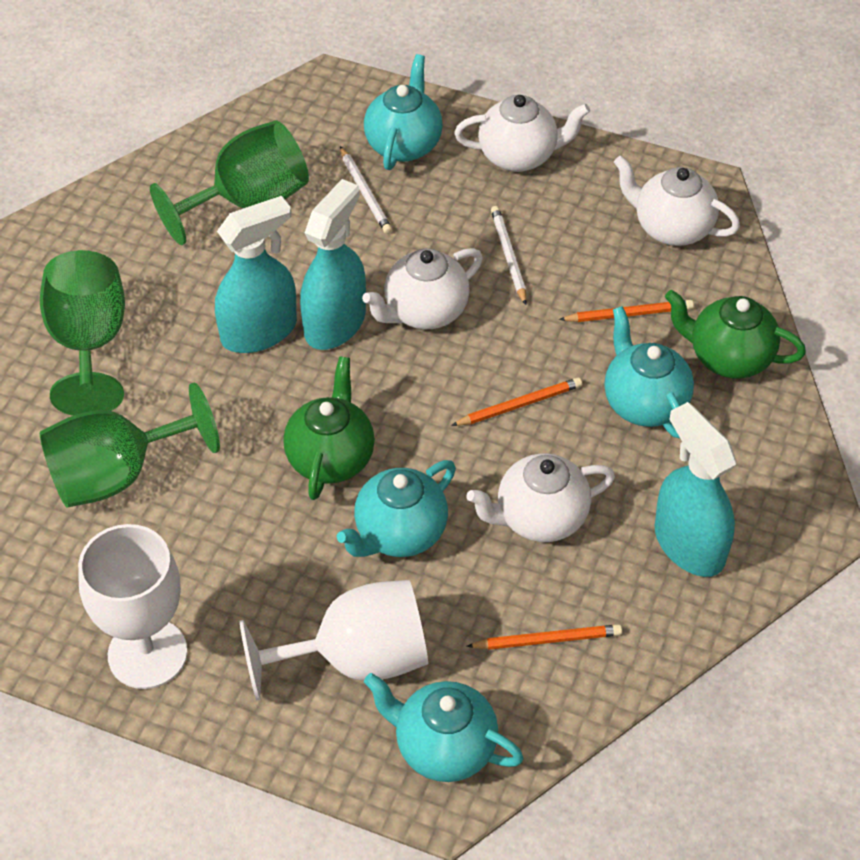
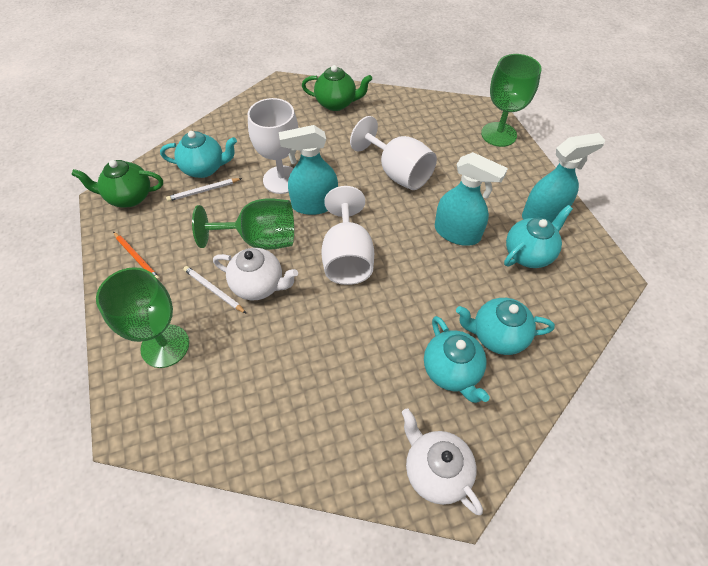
orange pencil: [451,377,582,426] [466,624,622,650] [559,300,694,322] = 3 -> [113,232,160,280] = 1
white goblet: [78,524,187,689] [240,580,428,700] = 2 -> [248,98,298,194] [321,186,374,285] [350,116,437,190] = 3
white teapot: [362,248,483,329] [454,95,590,172] [466,454,615,542] [614,156,740,246] = 4 -> [213,248,298,300] [402,408,483,515] = 2

